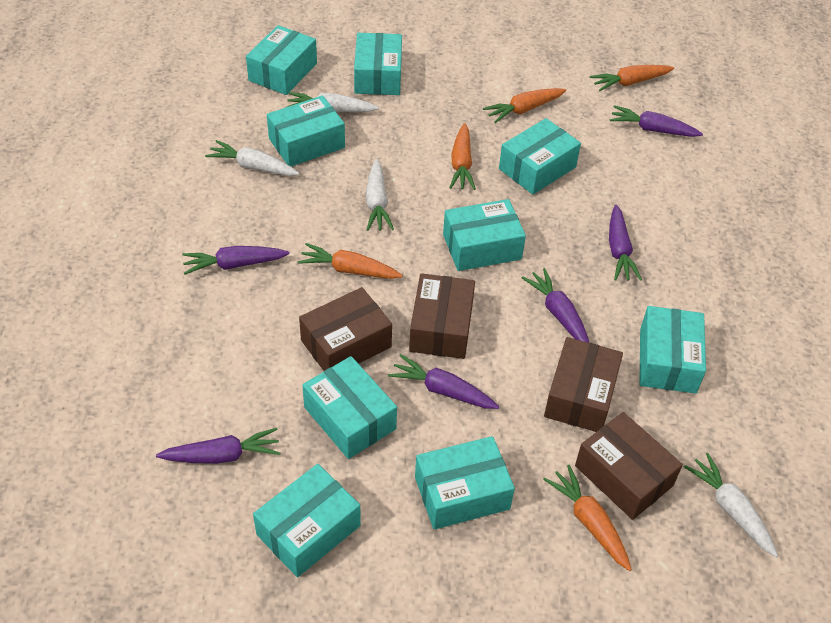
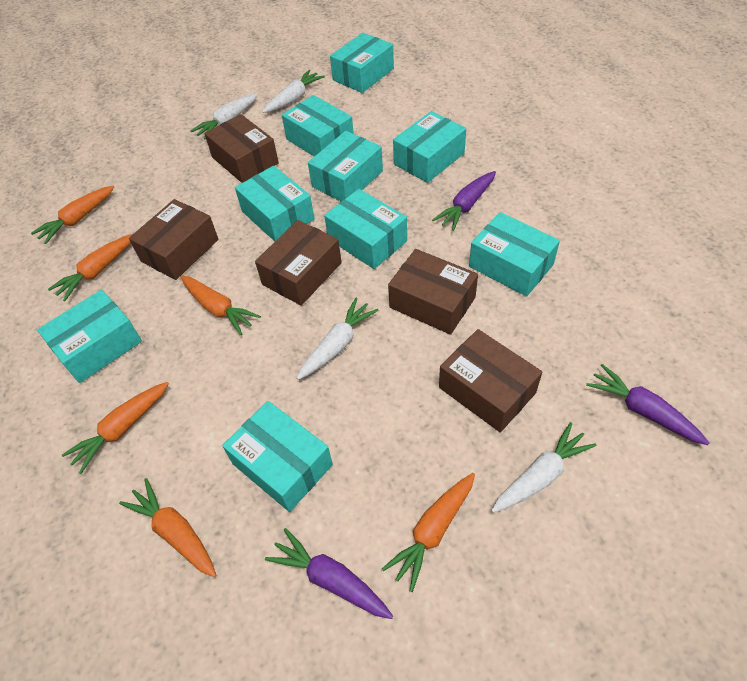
brown box: [299,287,392,371] [409,273,475,359] [544,337,623,432] [575,412,683,520] = 4 -> [129,199,219,280] [204,114,279,183] [255,220,342,306] [388,249,478,335] [439,329,542,432] = 5
orange carrot: [298,243,403,279] [449,123,476,190] [483,88,566,123] [543,465,632,571] [590,65,674,91] = 5 -> [31,186,114,244] [48,234,133,301] [62,382,169,474] [119,478,216,577] [181,276,261,335] [382,473,475,592] = 6
purple carrot: [156,428,280,464] [182,246,290,275] [388,354,499,409] [521,268,589,343] [609,205,642,281] [610,105,703,137] = 6 -> [265,528,393,619] [432,171,496,231] [586,364,709,445] = 3

